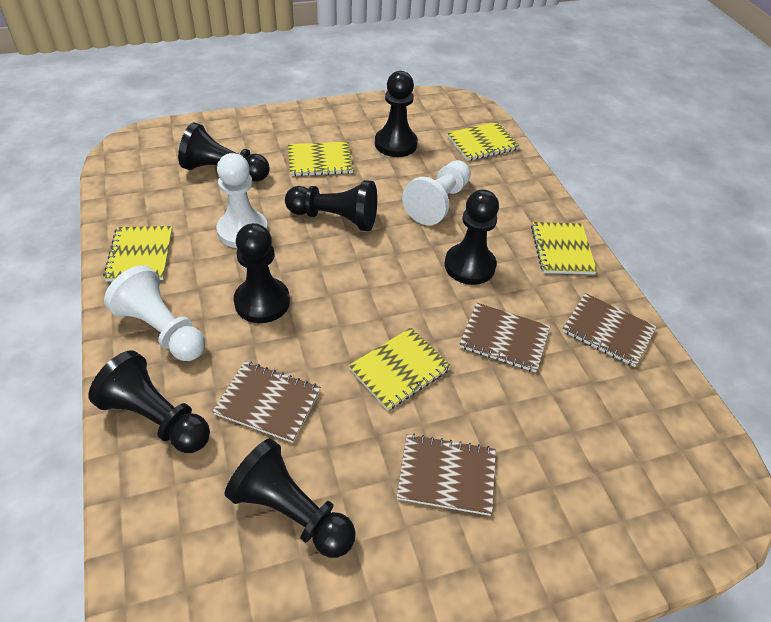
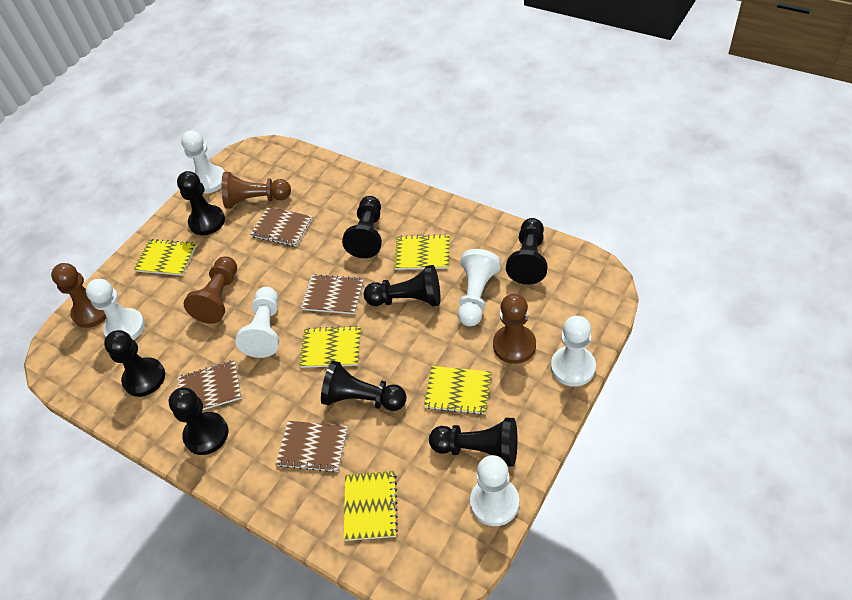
black pawn: [89,350,210,453] [178,123,270,182] [225,438,356,558] [234,223,290,323] [285,180,377,231] [375,71,418,157] [445,190,499,285] = 7 -> [104,330,165,397] [169,387,228,455] [177,171,225,235] [321,361,407,411] [342,196,382,258] [364,265,440,306] [429,418,517,467] [506,218,548,285] = 8
brown pawn: none = 0 -> [51,263,106,328] [183,256,237,324] [221,172,291,208] [493,294,536,364] = 4
white pawn: [104,265,205,361] [217,153,268,248] [402,160,471,225] = 3 -> [86,279,145,340] [181,130,225,194] [236,287,279,358] [458,249,501,326] [470,455,519,526] [551,316,596,387] = 6

